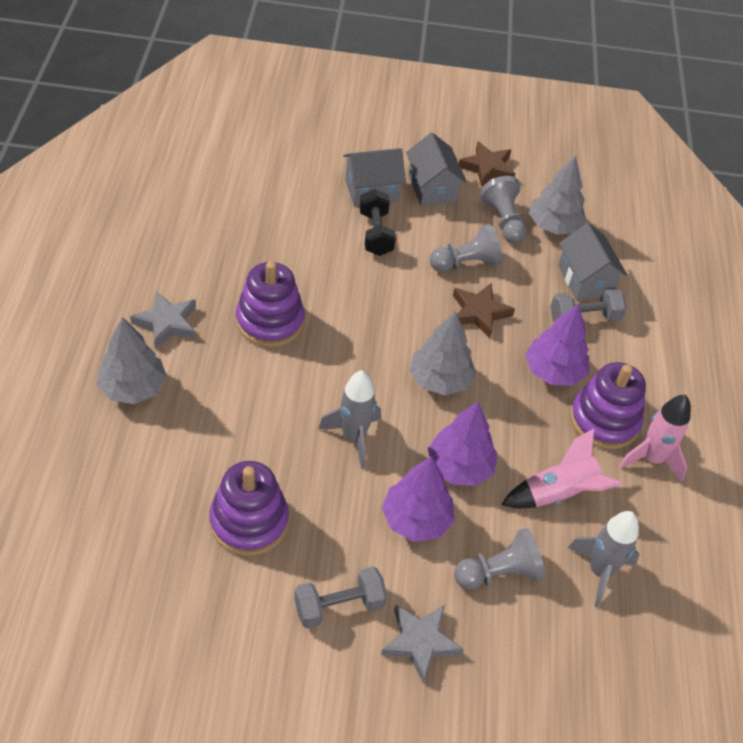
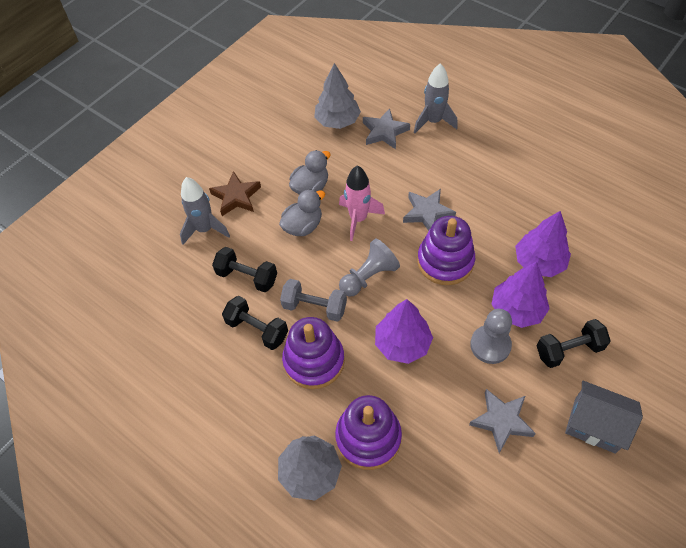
black dumbbell: [360,189,396,256] = 1 -> [212,247,277,293] [222,296,288,350] [537,319,611,368] = 3
brown star: [453,283,515,338] [459,141,516,188] = 2 -> [209,171,261,216] = 1
grey duck: none = 0 -> [279,189,325,236] [289,150,330,195] = 2
grey dumbbell: [294,566,387,629] [550,287,627,322] = 2 -> [280,279,347,322] = 1
grey house: [343,148,406,206] [406,133,467,206] [558,223,627,300] = 3 -> [565,381,643,454] = 1
grey pawn: [430,224,502,272] [454,528,545,590] [480,176,527,244] = 3 -> [339,239,400,297] [470,309,512,364] = 2
grey star: [130,291,196,349] [381,605,464,683] = 2 -> [363,108,410,149] [403,189,456,231] [469,389,536,453] = 3
grey tree: [97,317,167,404] [410,311,476,395] [529,155,587,235] = 3 -> [278,435,342,500] [314,63,361,129] = 2
pink rocket: [501,429,622,508] [619,395,691,482] = 2 -> [339,166,385,241] = 1

